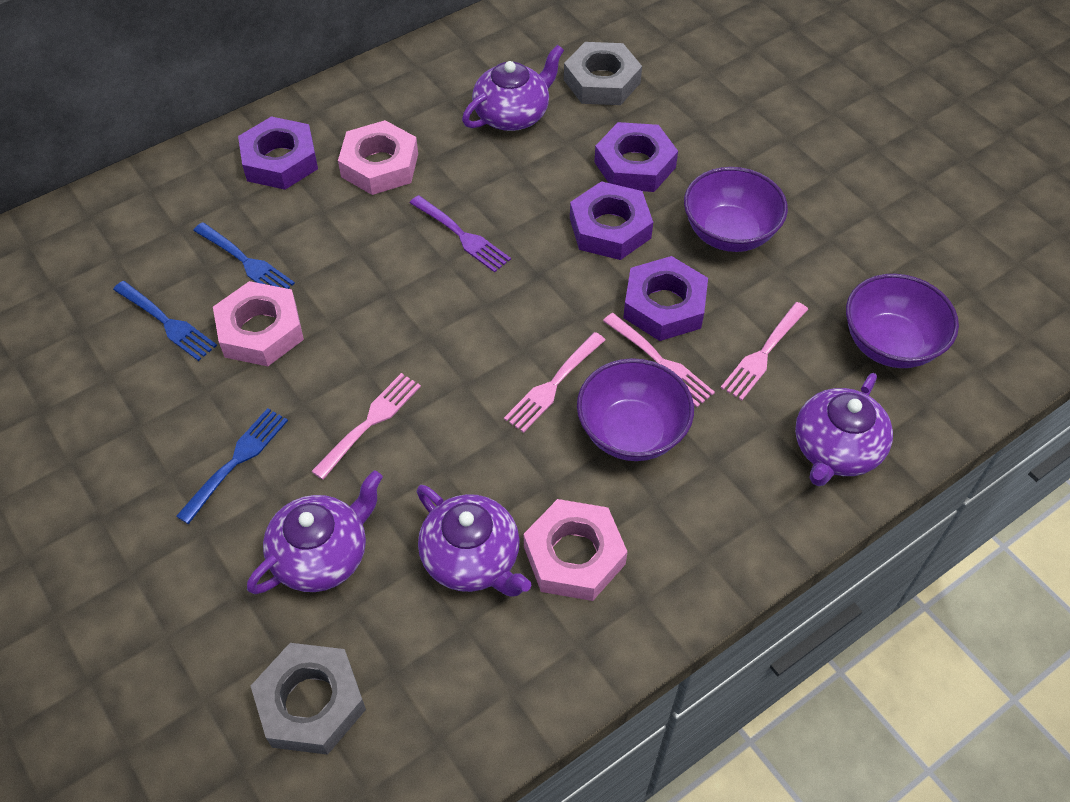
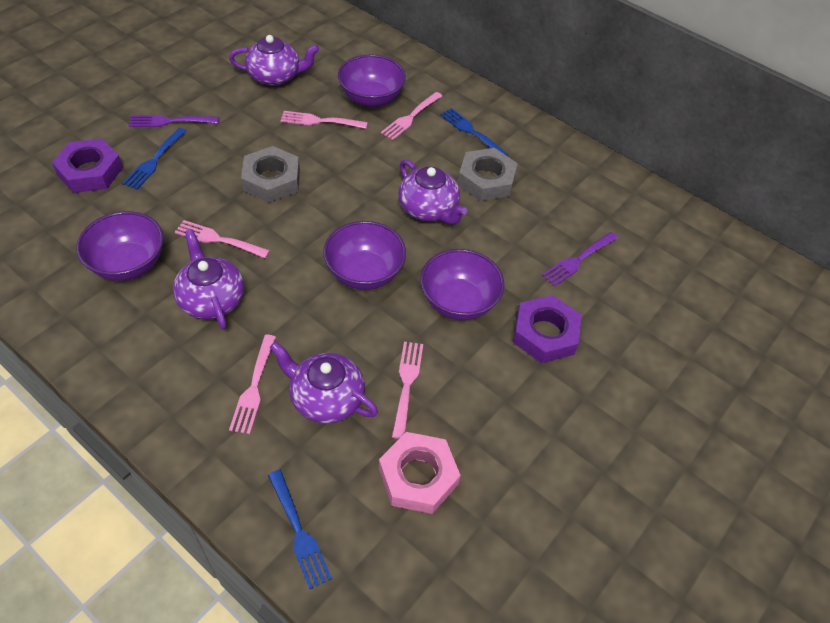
pink fork: [311,373,421,480] [504,332,605,433] [603,313,715,407] [721,302,808,400] = 4 -> [175,220,270,258] [229,335,276,434] [281,111,368,129] [381,92,442,140] [392,342,423,439] = 5
pink nut: [213,281,304,366] [338,120,418,195] [524,499,628,601] = 3 -> [379,432,461,514] = 1
purple bowl: [577,358,694,461] [684,167,788,252] [846,274,959,368] = 3 -> [76,211,164,281] [323,221,406,290] [338,54,406,107] [420,249,504,320] = 4
purple fork: [410,195,511,272] = 1 -> [129,115,219,127] [542,232,618,287] = 2
purple nut: [238,116,318,190] [570,181,653,260] [594,122,678,192] [623,256,708,341] = 4 -> [52,138,123,193] [513,295,581,363] = 2

